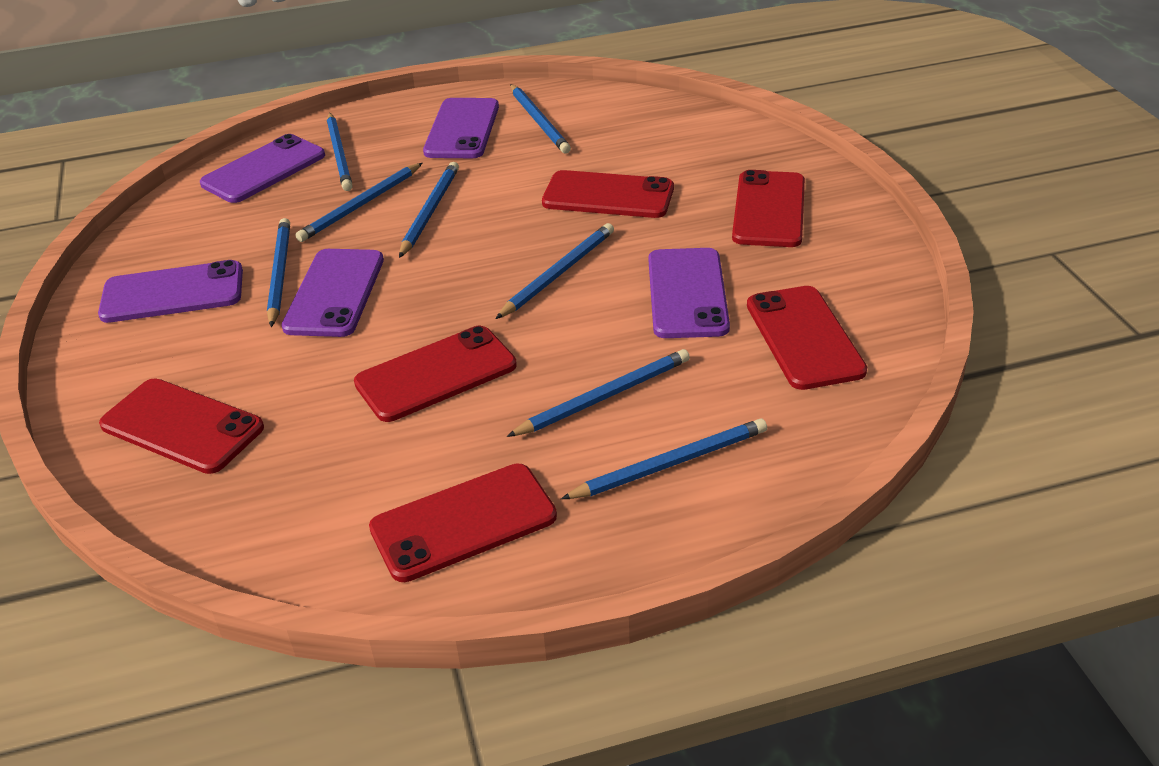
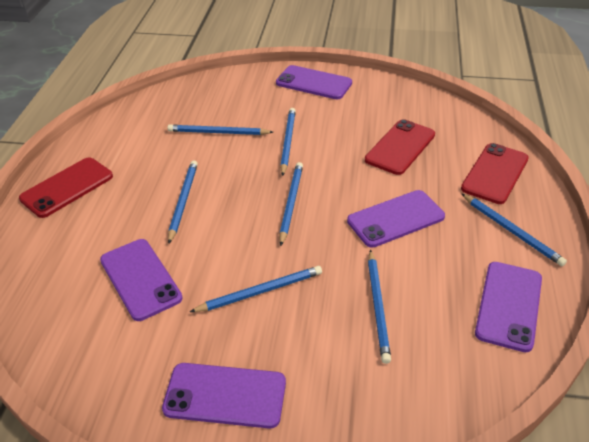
blue pencil: [267,218,290,327] [295,163,422,242] [327,113,353,191] [399,162,459,258] [496,223,614,319] [507,349,690,437] [510,84,571,154] [561,419,767,499] = 8 -> [168,125,273,135] [168,160,198,243] [190,266,322,312] [279,162,303,246] [280,108,296,176] [368,250,391,364] [461,193,567,266] = 7
red phone: [99,379,264,474] [354,326,517,422] [369,463,557,582] [542,170,674,218] [732,170,805,247] [747,286,867,390] = 6 -> [19,157,113,218] [365,119,435,175] [461,143,529,204] = 3

